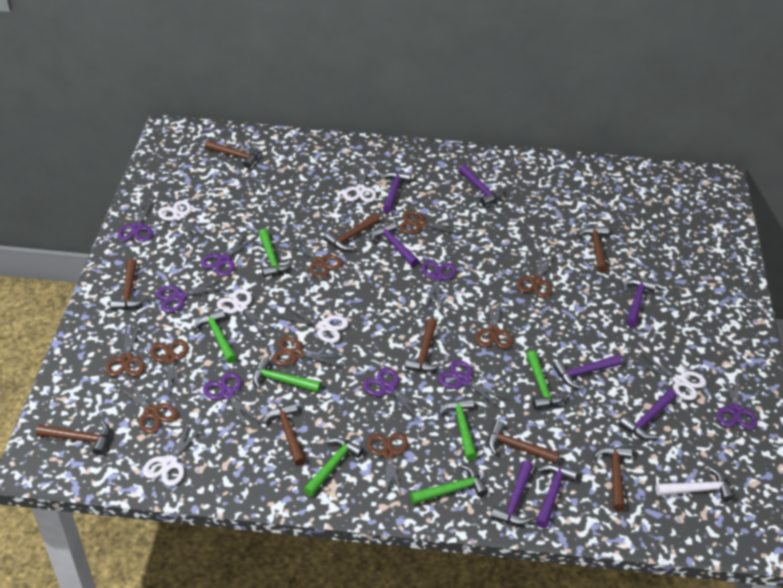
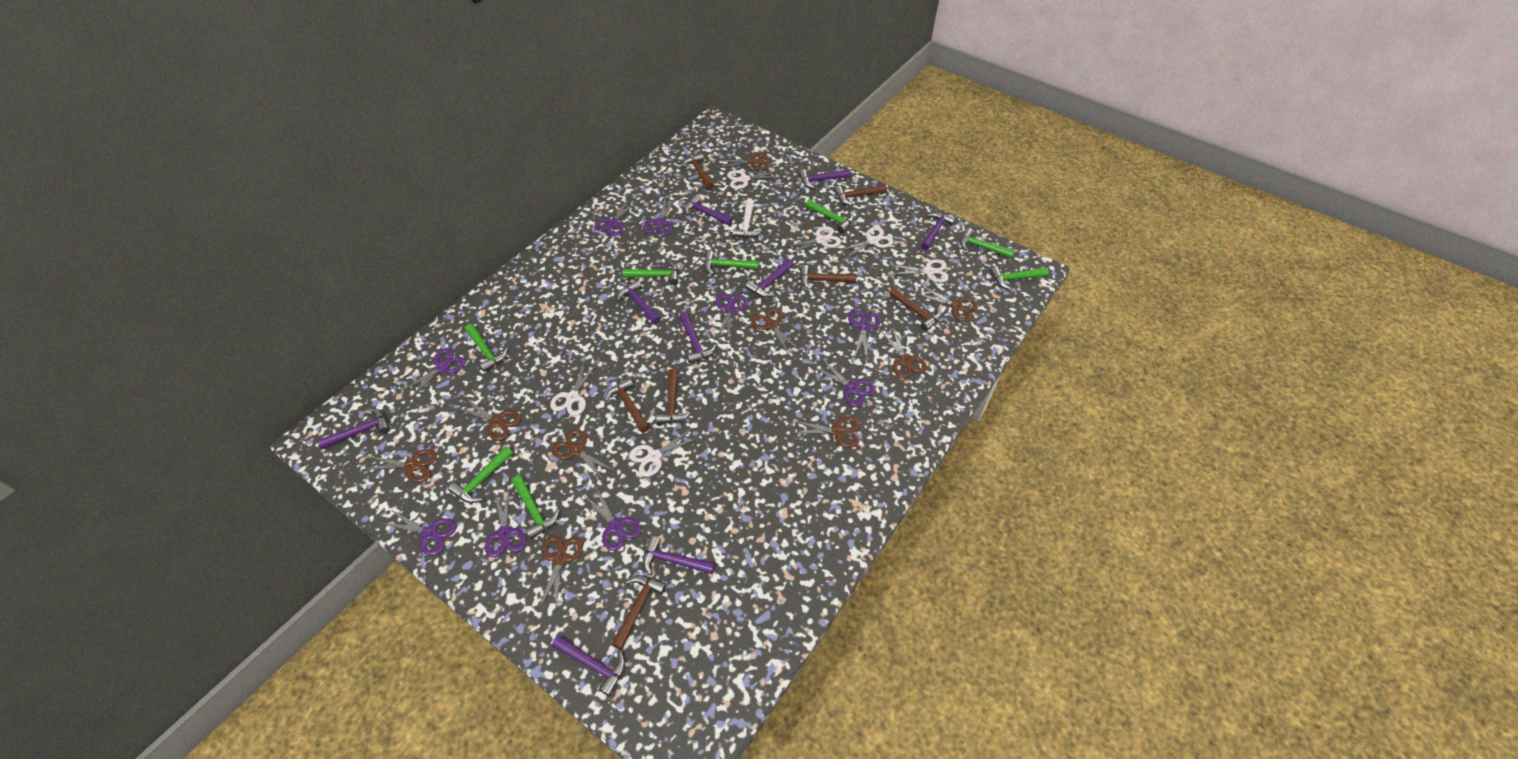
brown hammer: [36,420,110,455] [110,259,146,310] [205,140,259,168] [262,402,306,466] [324,213,380,251] [405,318,442,372] [488,421,560,464] [577,226,608,272] [593,446,632,511] = 9 -> [604,378,650,433] [611,575,667,650] [656,369,691,424] [681,153,714,190] [800,265,856,290] [834,184,887,205] [889,288,941,331] = 7
green hammer: [193,309,237,364] [253,357,321,392] [258,229,293,277] [303,437,364,497] [410,464,488,504] [438,398,477,461] [526,350,567,409] = 7 -> [448,446,513,503] [465,324,508,372] [511,475,559,539] [622,261,678,285] [704,250,759,275] [805,200,854,233] [960,228,1015,259] [990,266,1049,290] = 8
purple hammer: [371,221,419,267] [380,171,411,213] [459,165,504,206] [491,460,533,525] [536,464,578,528] [553,354,622,389] [619,389,677,439] [622,278,657,327] = 8 -> [317,408,390,449] [552,636,625,696] [617,280,661,325] [643,536,715,575] [679,313,716,363] [684,194,733,225] [745,259,794,298] [799,169,850,189] [921,212,956,250] = 9
purple scissors: [117,199,154,242] [156,279,226,312] [201,232,258,276] [203,372,260,429] [363,368,430,421] [421,260,457,308] [438,360,510,409] [717,372,758,430] = 8 -> [381,509,456,556] [402,348,466,399] [485,486,526,558] [582,485,641,551] [594,198,637,236] [643,198,676,235] [716,293,748,342] [813,359,876,407] [848,310,881,361] = 9

